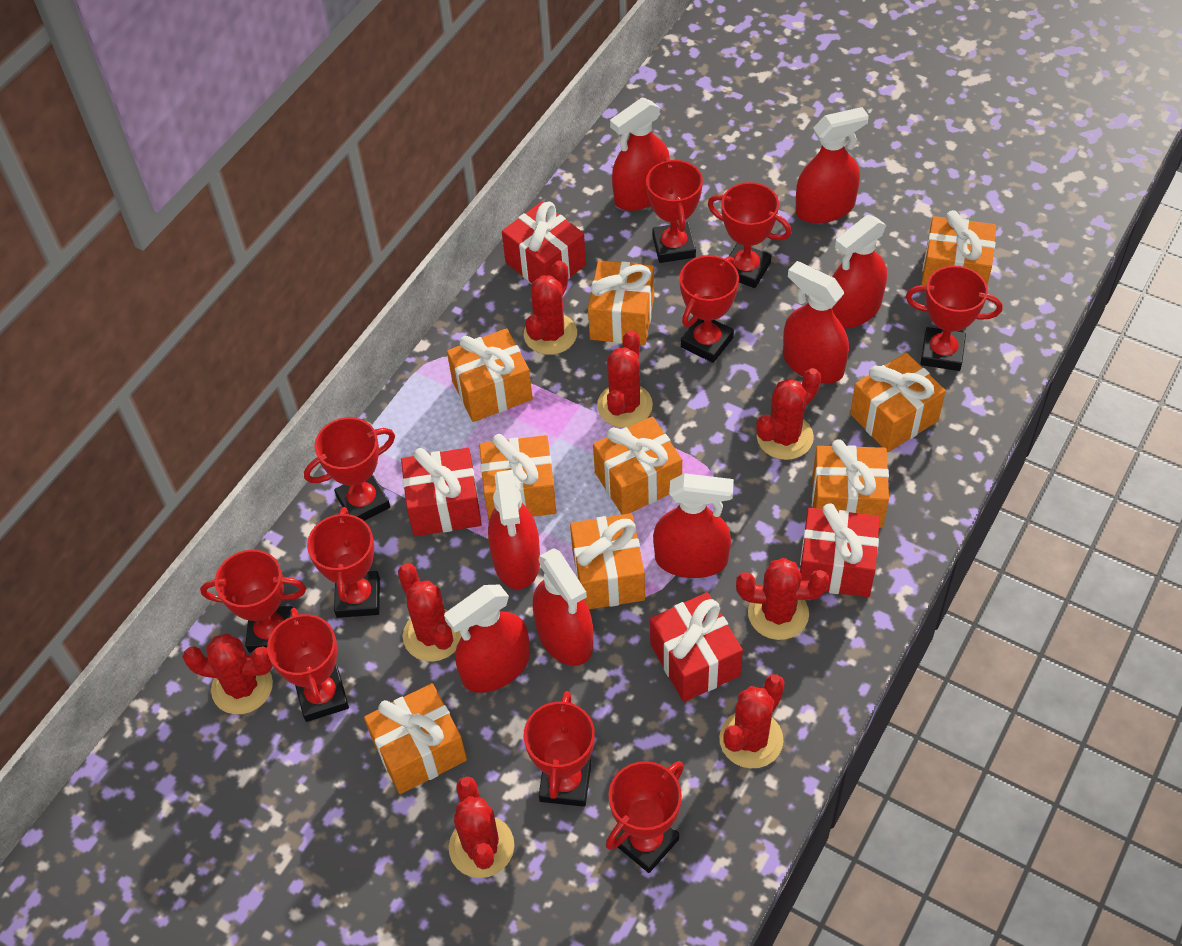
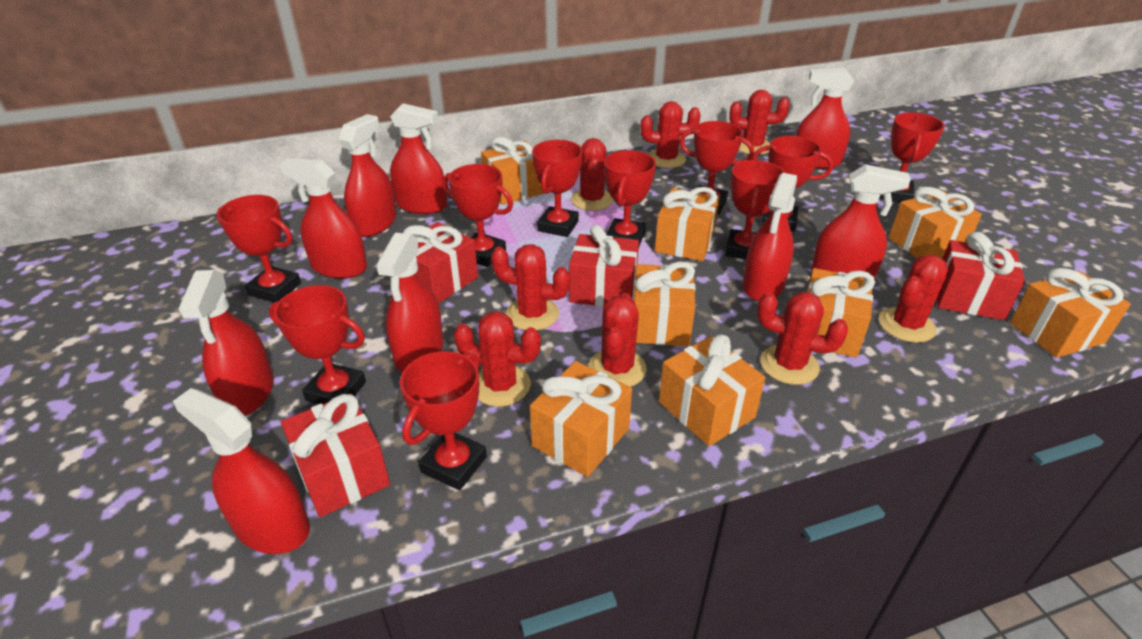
orange gift: [364,683,467,794] [447,328,533,422] [479,434,557,520] [570,513,645,609] [588,260,654,345] [593,417,682,515] [812,439,889,528] [850,353,946,452] [921,210,996,285] = 9 -> [481,137,544,205] [530,361,632,477] [633,261,695,347] [655,187,719,261] [659,335,765,446] [806,268,875,358] [889,187,982,258] [1010,268,1131,358] = 8
red spray bottle: [444,585,530,693] [488,470,540,589] [533,548,593,666] [610,97,670,211] [653,473,734,578] [783,261,849,384] [795,107,869,223] [832,215,887,329] = 8 -> [173,388,310,554] [178,270,274,416] [279,158,367,279] [339,114,396,237] [376,233,444,372] [390,103,447,214] [743,173,797,301] [796,68,854,169] [811,164,911,279] = 9

